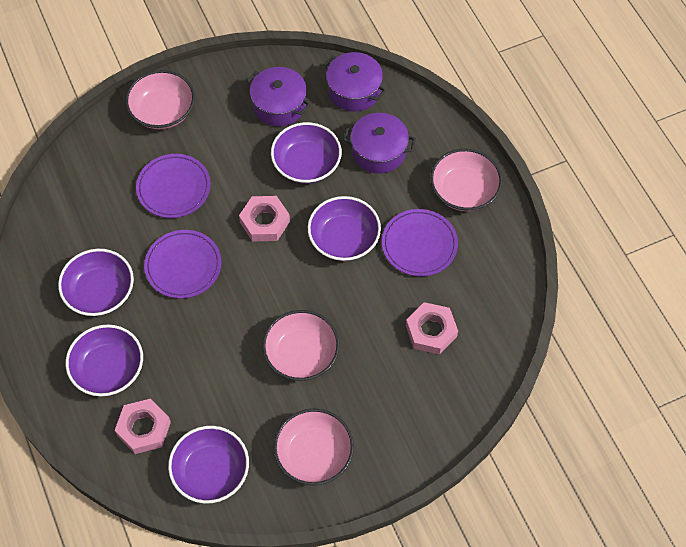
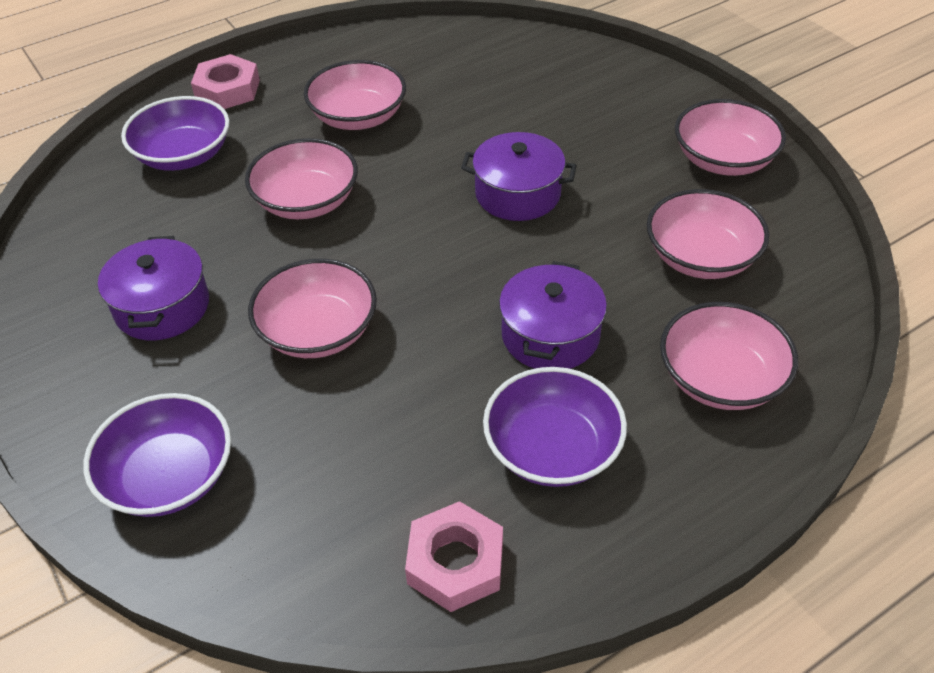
pink bowl: [125,70,195,129] [262,310,339,381] [274,409,354,485] [430,149,502,211] = 4 -> [245,138,358,219] [248,259,377,358] [304,60,406,130] [647,189,769,279] [660,302,798,410] [675,99,786,176] = 6
pink nut: [115,399,171,454] [239,196,290,241] [406,302,458,355] = 3 -> [191,54,260,109] [405,501,503,612] = 2
purple bowl: [58,249,134,316] [66,325,143,396] [168,426,249,504] [271,122,342,184] [308,196,381,261] = 5 -> [83,393,231,517] [121,96,230,171] [483,367,627,487] = 3
purple plate: [136,154,211,218] [144,230,221,299] [382,209,458,276] = 3 -> none = 0

